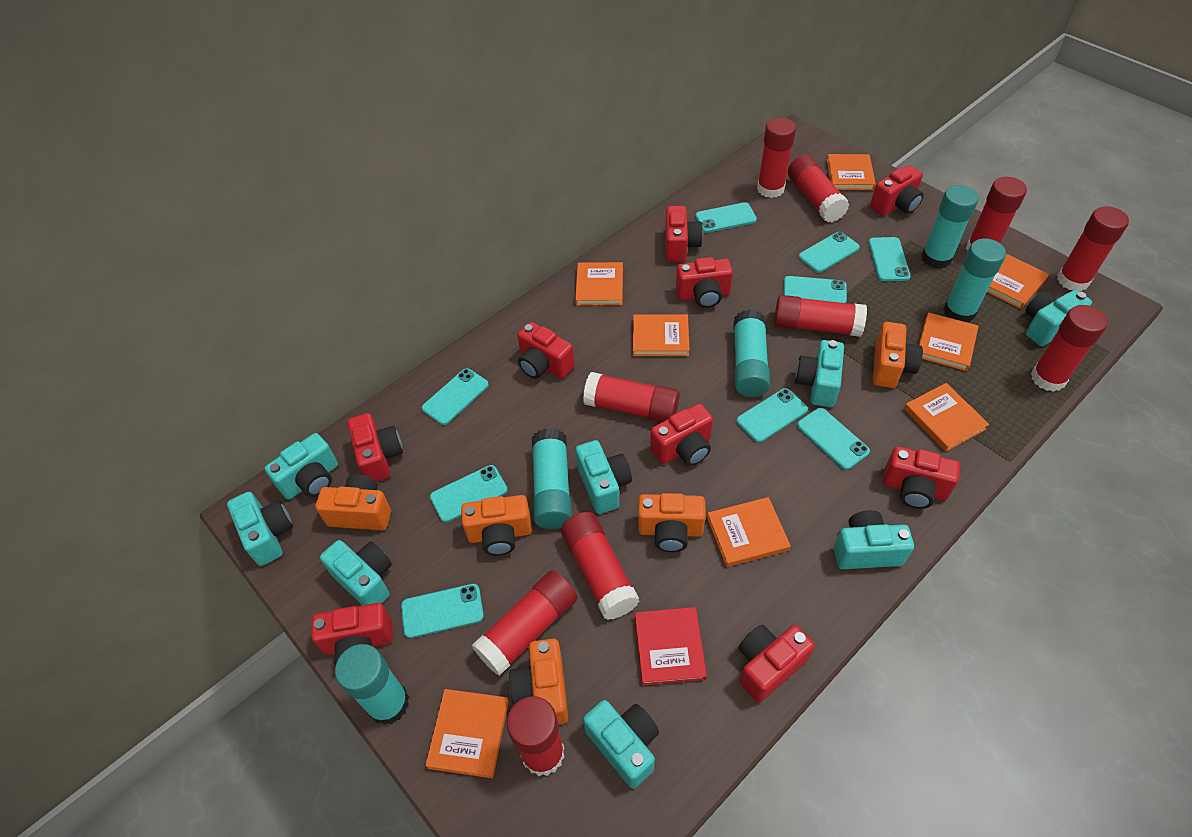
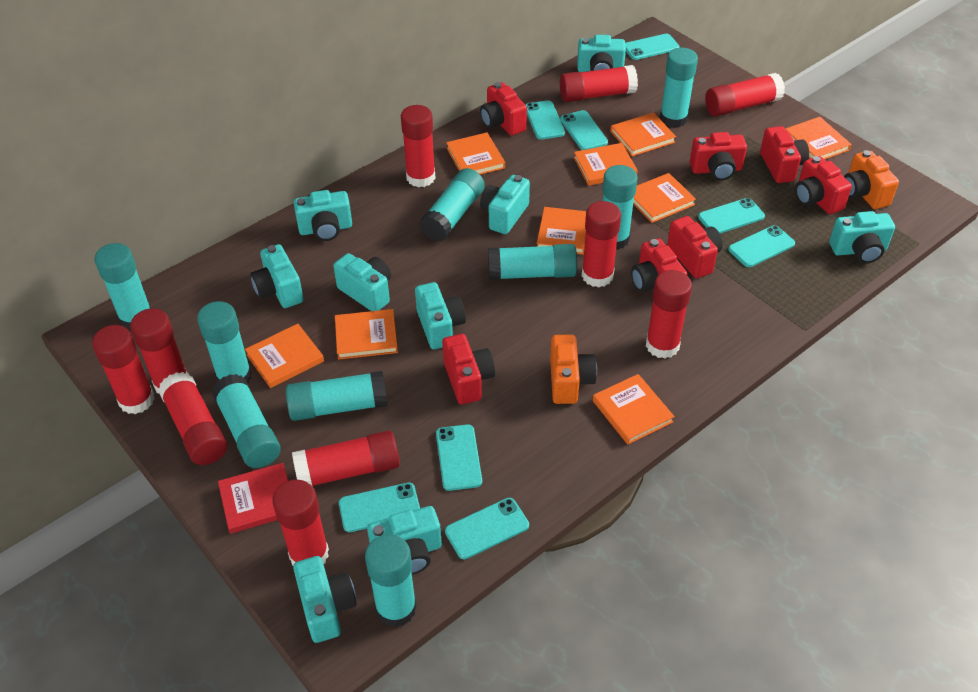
orange book: [425,689,509,778] [575,262,623,306] [633,314,690,356] [707,497,791,567] [827,154,876,190] [904,383,989,452] [919,313,978,371] [987,254,1049,309] = 8 -> [245,324,324,388] [335,309,398,360] [446,132,505,175] [537,207,586,255] [574,143,638,186] [593,374,675,444] [610,112,676,156] [633,173,696,223] [786,117,852,160] = 9
orange camera: [315,474,391,530] [461,495,532,556] [509,638,568,725] [638,493,706,552] [873,322,923,388] = 5 -> [550,335,597,404] [844,150,899,209] = 2
red camera: [311,603,393,665] [347,413,403,482] [517,322,575,379] [650,403,713,466] [665,206,703,262] [676,257,733,308] [738,625,815,703] [870,165,924,216] [883,446,960,509] = 9 -> [442,334,495,404] [480,82,527,136] [631,238,687,292] [667,216,723,279] [690,132,747,181] [760,126,809,183] [795,156,852,214] = 7
turquoise camera: [227,492,293,566] [264,433,338,500] [320,540,392,605] [575,440,632,514] [583,700,659,788] [795,340,844,407] [834,510,914,569] [1025,290,1092,346] = 8 -> [250,244,304,308] [293,556,357,643] [294,190,352,241] [333,253,391,311] [367,506,442,574] [415,282,466,349] [480,175,530,234] [577,35,626,72] [829,211,895,263] = 9
turquoise glue stick: [335,644,409,725] [532,428,572,529] [733,309,770,397] [921,185,979,269] [943,239,1006,322] = 5 -> [95,243,151,329] [197,301,252,383] [212,374,281,468] [286,371,388,421] [365,534,417,627] [419,168,485,242] [488,244,577,280] [603,165,638,250] [660,48,698,128] = 9
turquoise phone: [401,584,484,638] [422,368,489,425] [430,465,508,522] [696,202,757,233] [736,388,808,443] [783,276,847,303] [797,408,870,470] [798,232,860,273] [868,237,911,281] = 9 -> [339,482,420,532] [436,424,482,491] [445,498,529,559] [525,100,565,140] [560,110,608,150] [625,34,680,60] [698,198,765,233] [728,225,795,267] = 8

